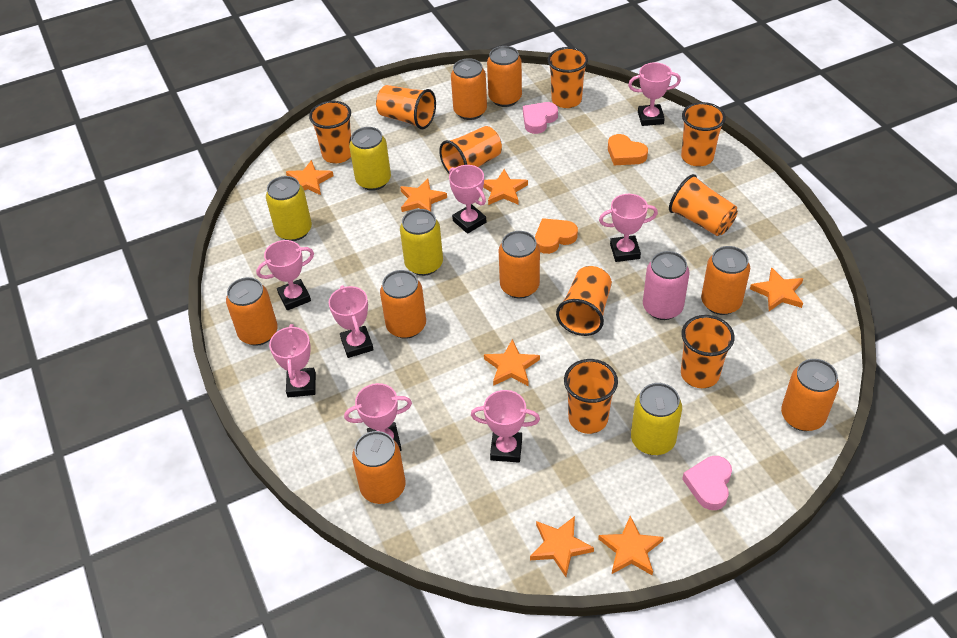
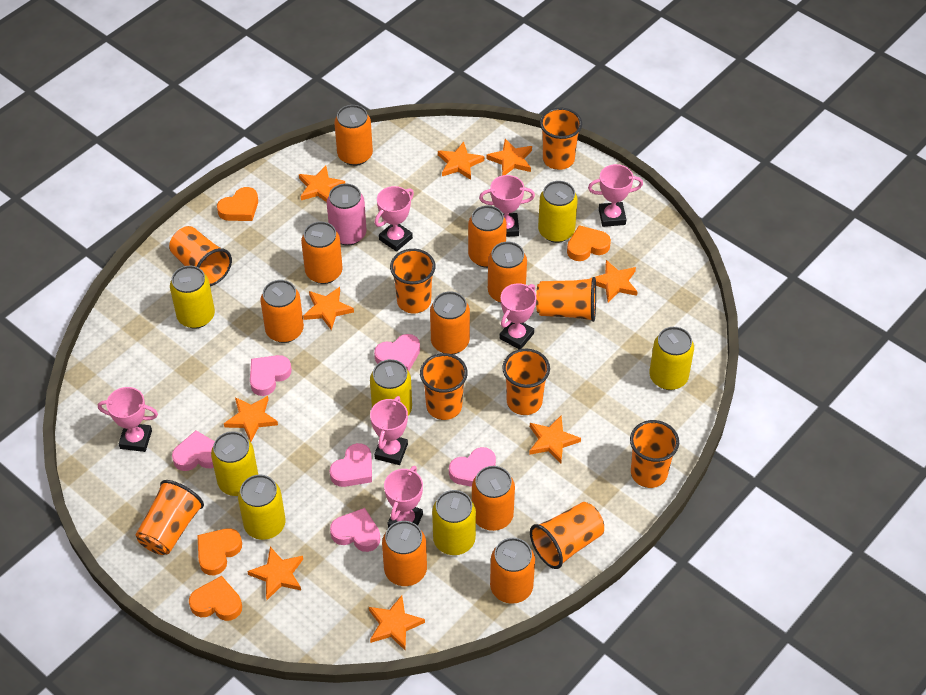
orange can: [226,277,278,346] [352,431,405,504] [380,270,426,339] [451,58,487,120] [487,46,522,107] [499,231,540,299] [701,246,750,315] [781,359,839,431] = 8 -> [260,280,304,343] [301,222,343,284] [335,105,373,166] [382,521,427,586] [430,291,470,355] [468,205,507,268] [472,466,515,531] [488,242,527,303] [490,538,535,604] = 9
orange heart: [535,218,578,254] [608,134,648,165] = 2 -> [189,576,242,621] [197,528,242,575] [217,187,258,221] [567,225,611,261] = 4
orange star: [286,160,334,195] [400,178,447,212] [483,169,528,205] [484,339,540,386] [530,516,594,577] [598,516,664,575] [750,267,803,311] = 7 -> [224,396,278,442] [247,547,303,600] [299,166,345,202] [303,287,354,331] [369,595,425,650] [438,142,484,180] [487,139,532,175] [529,416,581,464] [590,260,638,302] = 9
pink heart: [523,102,558,134] [682,456,732,510] = 2 -> [172,431,215,471] [250,355,292,396] [330,443,372,487] [330,508,380,552] [374,334,420,371] [449,447,496,487] = 6
pink trophy: [256,240,314,310] [269,324,316,397] [329,285,374,358] [344,383,412,451] [449,165,486,234] [471,390,540,463] [599,194,658,262] [628,62,681,126] = 8 -> [98,387,158,452] [370,396,408,465] [375,186,414,252] [384,466,423,528] [479,175,535,237] [500,283,536,349] [588,164,643,227] = 7
yellow can: [266,176,312,241] [349,127,391,191] [400,209,443,276] [631,383,682,455] = 4 -> [170,266,215,329] [211,431,258,496] [238,475,286,540] [370,359,412,416] [432,490,476,555] [538,181,578,243] [649,327,694,390] = 7

